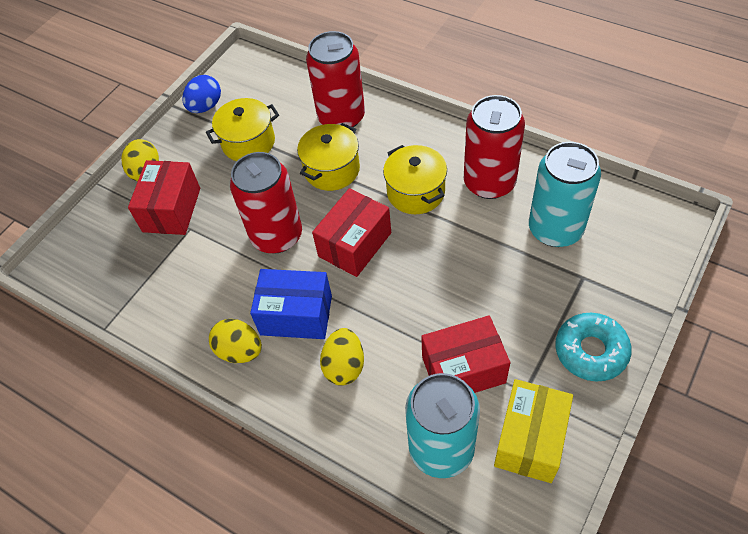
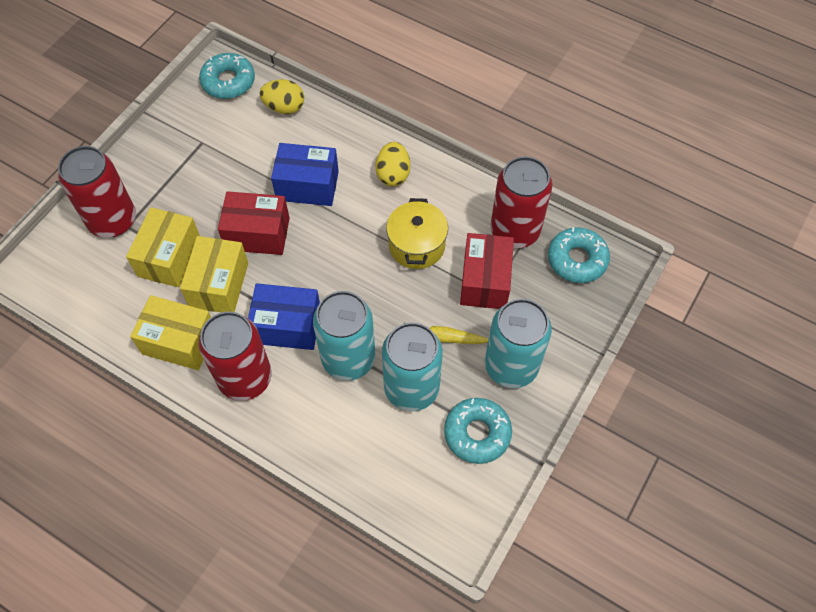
blue box: [250,269,332,339] = 1 -> [248,283,320,350] [271,143,339,206] = 2
blue egg: [182,75,221,113] = 1 -> none = 0
red box: [128,160,200,235] [312,188,391,277] [421,315,510,393] = 3 -> [218,191,290,255] [460,233,514,309] = 2
turquoise can: [405,373,480,478] [529,142,601,247] = 2 -> [313,291,376,381] [382,322,443,411] [485,299,552,388] = 3
turquoise donut: [555,313,632,382] = 1 -> [199,53,255,99] [444,398,512,464] [548,227,610,283] = 3
yellow box: [494,379,573,483] = 1 -> [126,207,200,287] [130,295,211,370] [180,236,248,313] = 3
yellow carrot: none = 0 -> [404,323,488,344] = 1
yellow egg: [121,139,159,181] [209,319,262,363] [320,328,364,386] = 3 -> [260,79,304,114] [375,142,410,186] = 2
yellow pot: [206,98,279,161] [297,123,360,191] [383,145,447,214] = 3 -> [386,198,448,269] = 1

